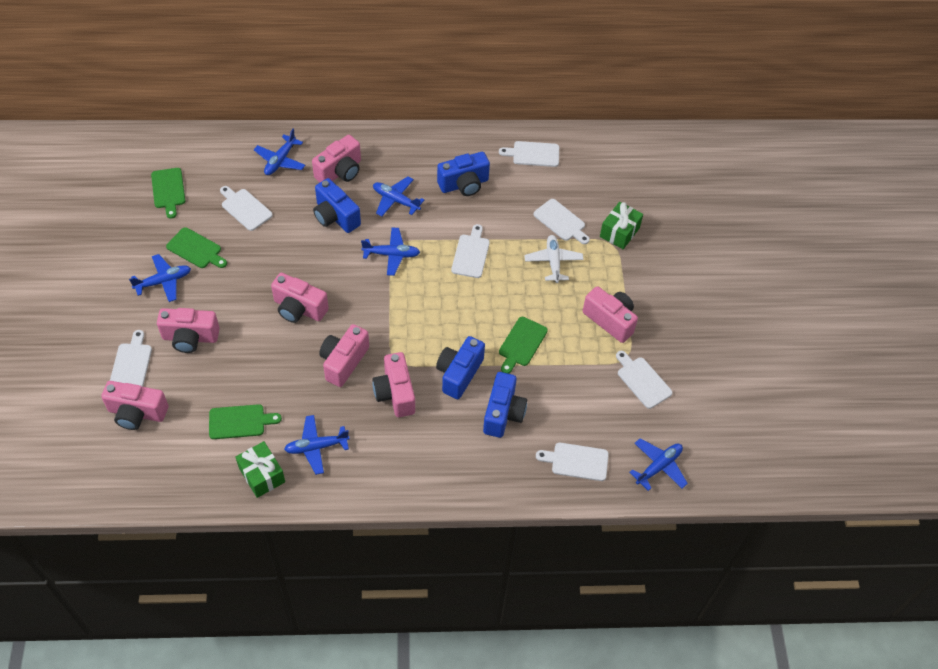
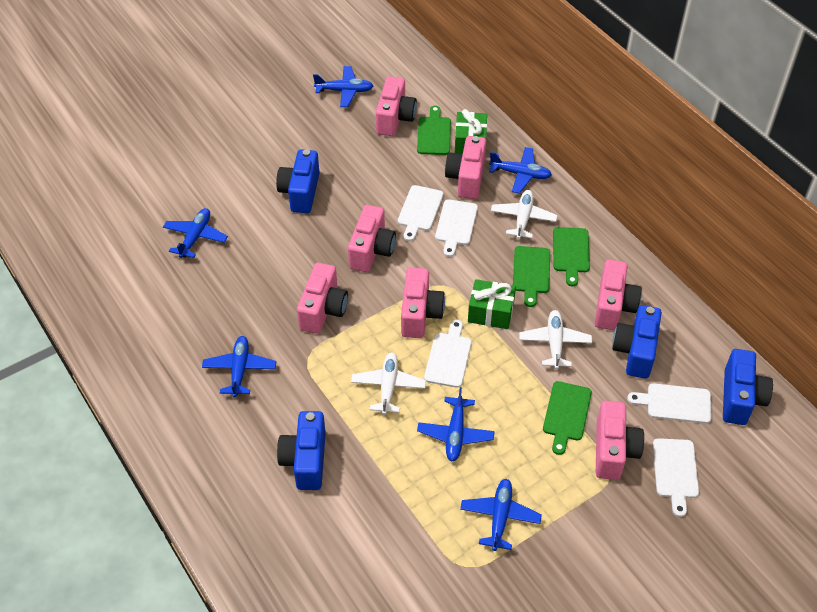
white cutting board: [110,330,152,387] [220,186,273,231] [451,224,490,278] [499,141,559,167] [533,199,590,244] [536,443,609,481] [616,351,673,409] = 7 -> [398,185,444,241] [424,320,472,388] [435,199,478,257] [627,383,712,423] [653,438,699,517] = 5
white plane: [524,235,584,283] = 1 -> [351,352,426,415] [491,190,558,239] [519,310,592,370] = 3

